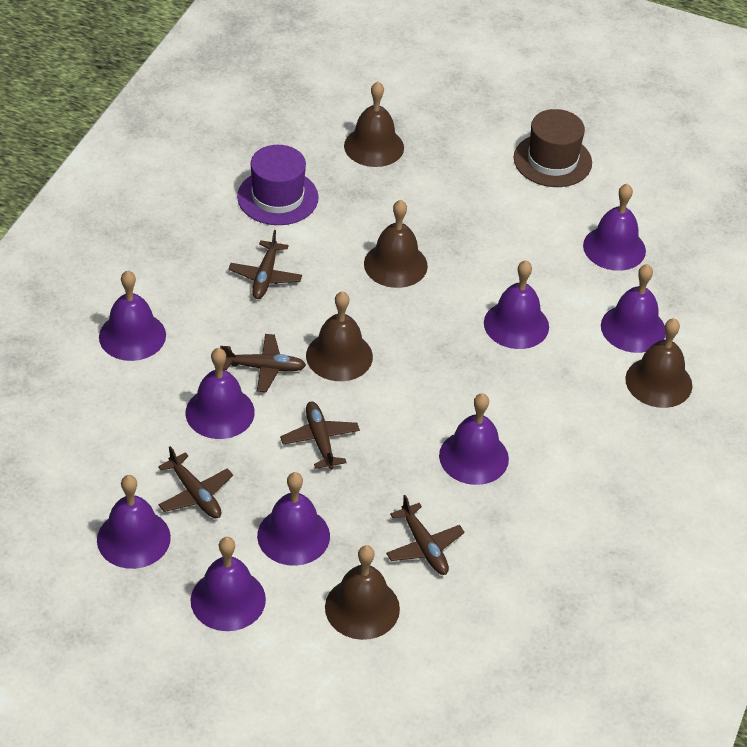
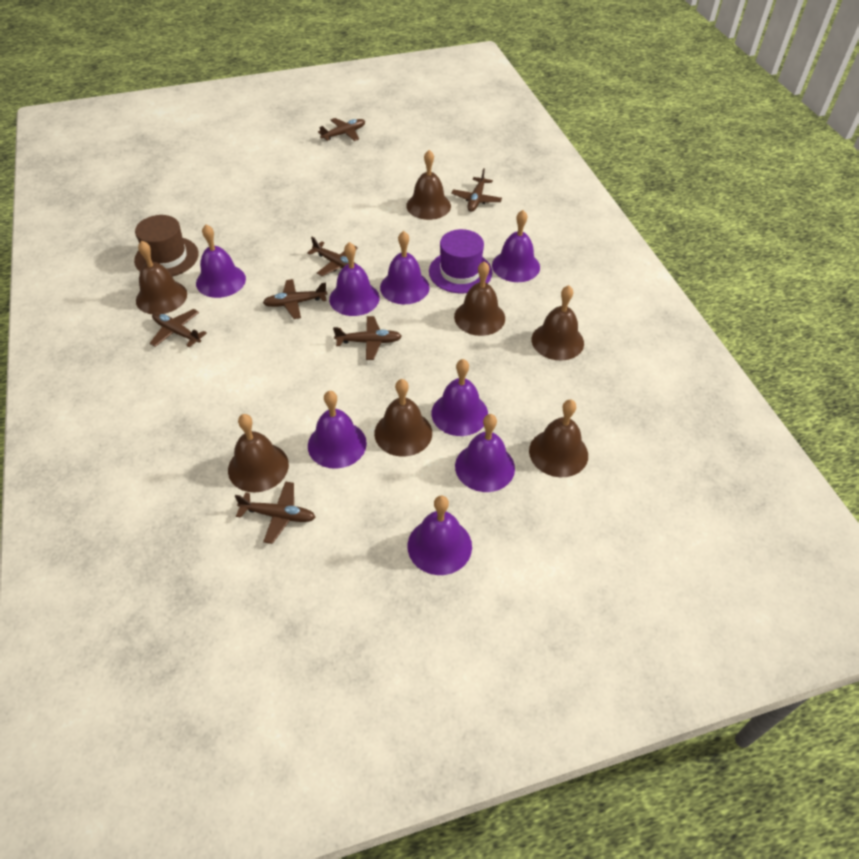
brown bell: [306,291,373,381] [325,545,400,640] [344,82,404,167] [364,200,428,288] [625,318,692,408] = 5 -> [136,241,187,314] [228,414,289,492] [374,379,432,457] [406,150,451,220] [454,261,505,336] [529,400,588,477] [532,285,584,361] = 7
brown plane: [158,446,233,518] [220,334,306,392] [228,230,302,299] [280,401,360,470] [386,495,465,575] = 5 -> [150,309,207,347] [235,481,316,544] [263,279,327,319] [307,237,358,276] [318,118,365,141] [333,316,402,360] [451,168,502,212] = 7
purple bell: [97,475,171,569] [99,270,166,361] [185,348,255,439] [190,537,266,631] [257,472,330,566] [439,393,509,485] [484,260,549,349] [583,183,646,271] [601,264,666,353] = 9 -> [196,225,246,298] [308,391,367,469] [329,242,380,316] [380,231,430,304] [408,496,472,575] [431,359,488,436] [455,414,515,492] [492,210,540,282] = 8

